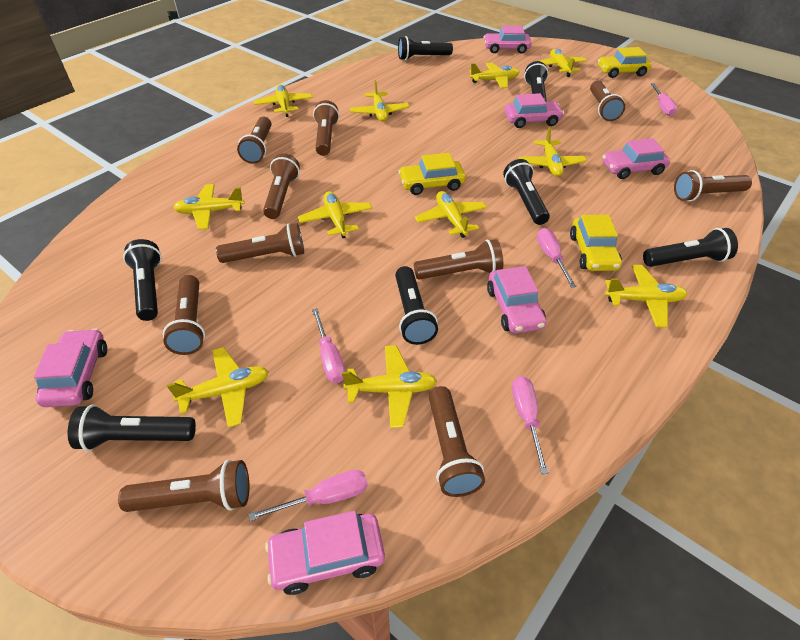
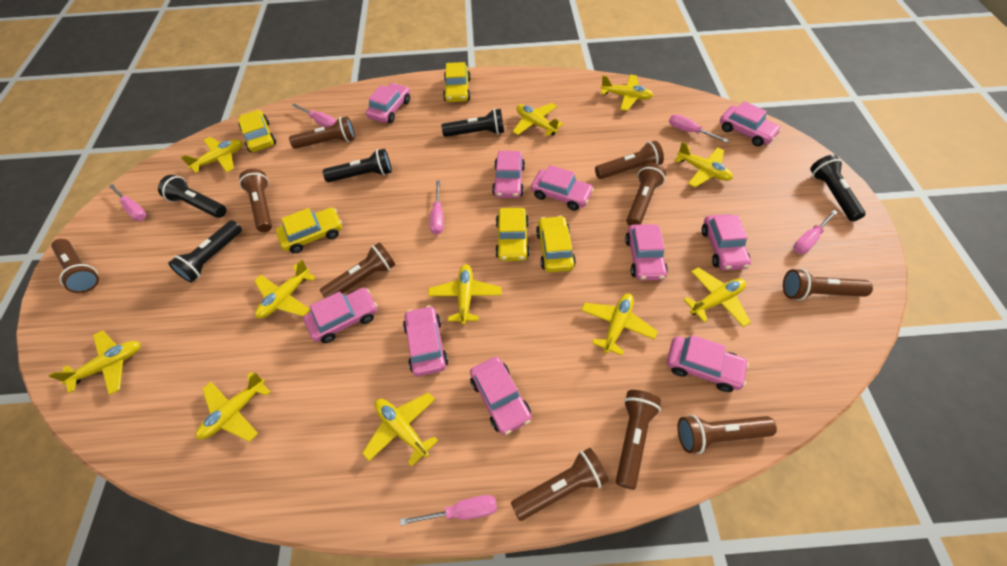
black flashlight: [68,405,196,451] [123,239,162,321] [395,266,438,345] [398,36,453,60] [503,159,550,225] [524,61,548,102] [643,228,738,267] = 7 -> [158,175,226,218] [168,220,242,282] [323,149,392,182] [441,109,504,137] [810,155,866,221] = 5
pink car: [34,328,107,407] [265,511,385,595] [484,26,531,54] [487,266,546,333] [505,93,564,128] [602,138,670,179] = 6 -> [303,288,377,343] [366,83,410,123] [403,306,448,376] [470,357,532,435] [492,151,525,198] [531,165,594,211] [625,224,668,281] [667,335,749,392] [702,214,751,270] [720,101,781,146] = 10
pink screwdriver: [248,470,368,521] [312,308,345,383] [512,376,549,474] [537,228,576,288] [651,83,678,116] = 5 -> [109,184,147,221] [292,103,336,127] [400,495,497,526] [430,180,444,235] [669,114,729,143] [793,210,838,254] = 6
yellow car: [399,153,466,195] [570,215,622,271] [598,47,652,78] = 3 -> [238,110,276,152] [276,207,342,253] [443,62,471,102] [495,208,530,261] [536,216,576,272] = 5

